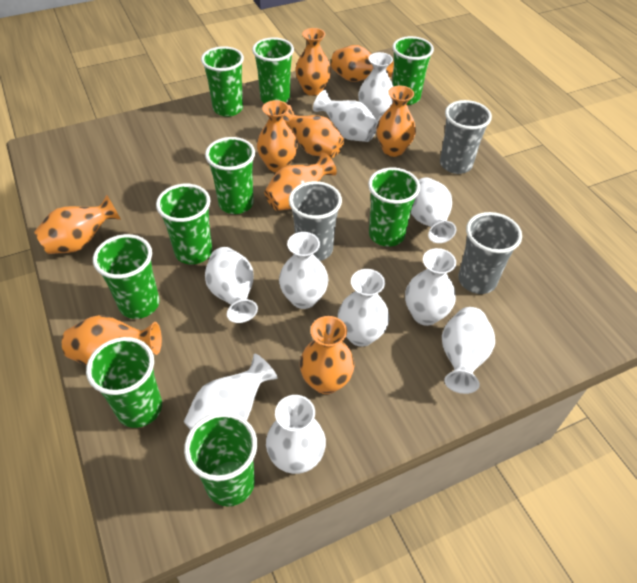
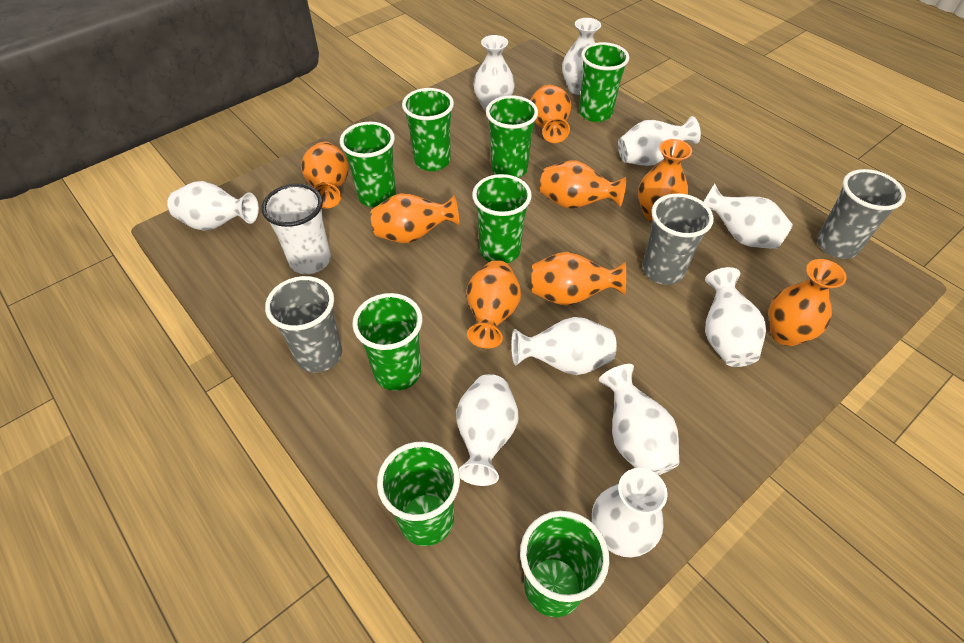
green cup: [86,337,162,428] [93,234,160,319] [156,184,213,264] [184,412,257,507] [201,46,244,117] [205,137,255,214] [252,37,294,103] [368,167,420,247] [392,36,434,105] = 9 -> [340,122,396,208] [352,293,422,391] [377,442,460,546] [402,88,454,171] [472,174,532,263] [486,95,538,178] [520,511,609,617] [579,42,629,122] = 8
orange vase: [34,195,121,254] [62,315,162,366] [257,100,298,173] [264,152,337,211] [283,105,344,158] [295,28,331,96] [300,316,355,394] [331,45,394,82] [376,86,416,157] = 9 -> [301,141,349,209] [371,193,460,243] [467,260,521,349] [530,85,571,143] [531,252,626,305] [540,161,626,209] [638,139,692,222] [768,259,847,346] = 8
white cup: none = 0 -> [262,184,331,274] = 1

